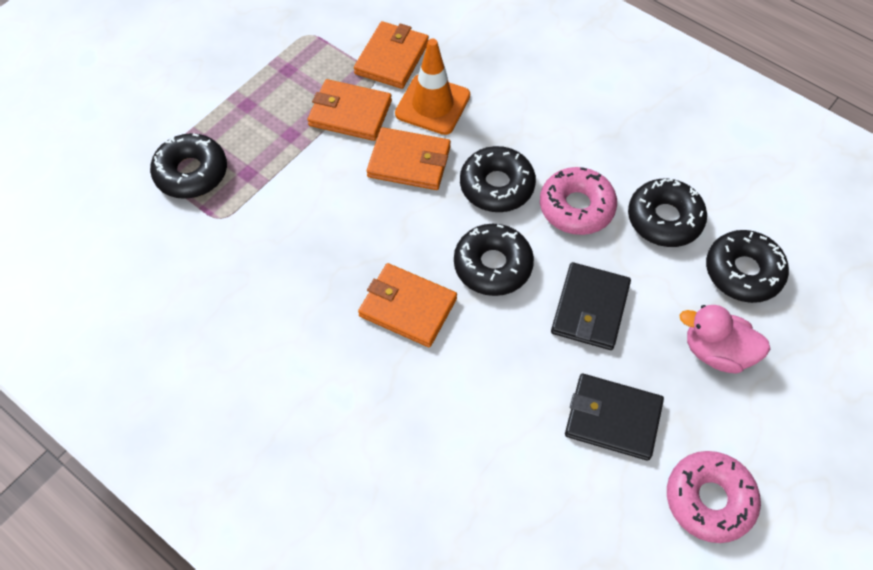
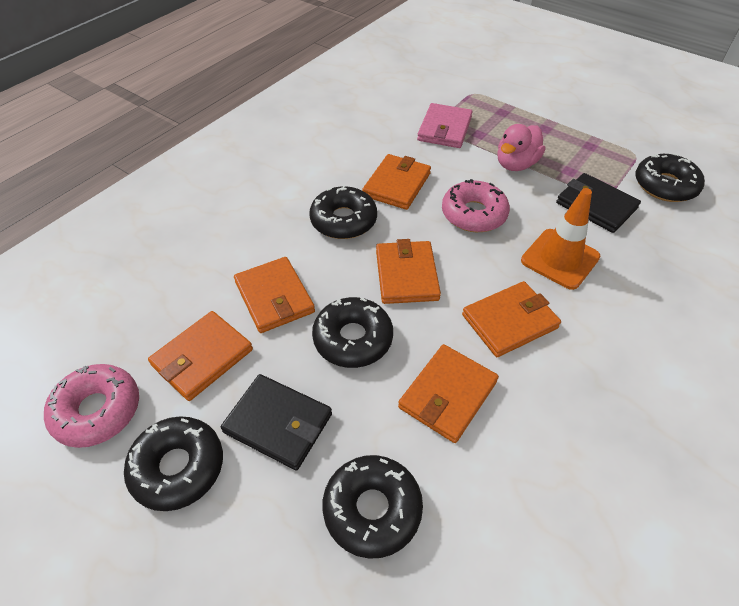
orange wallet: [308,79,392,141] [354,21,429,89] [358,263,457,347] [367,127,451,190] = 4 -> [148,311,253,401] [234,257,315,333] [362,154,431,210] [376,239,441,304] [398,344,499,443] [462,281,561,357] = 6
pink wallet: none = 0 -> [417,103,473,148] = 1

